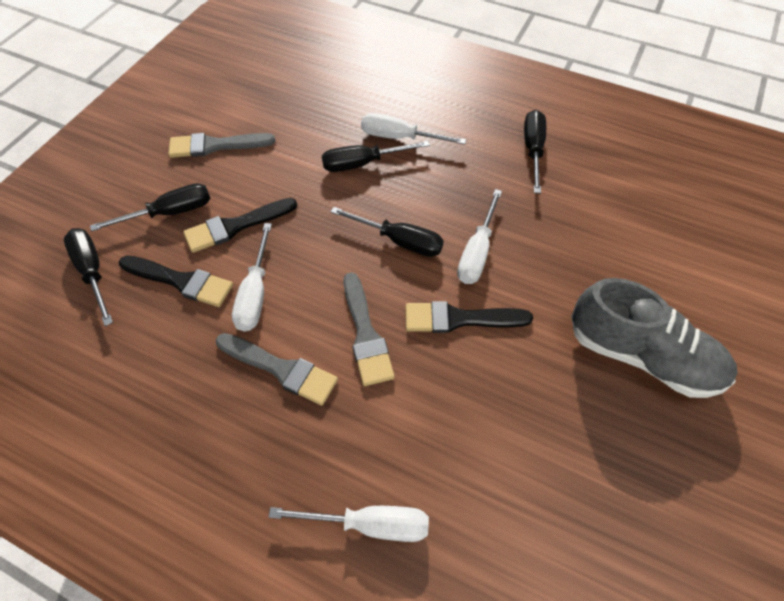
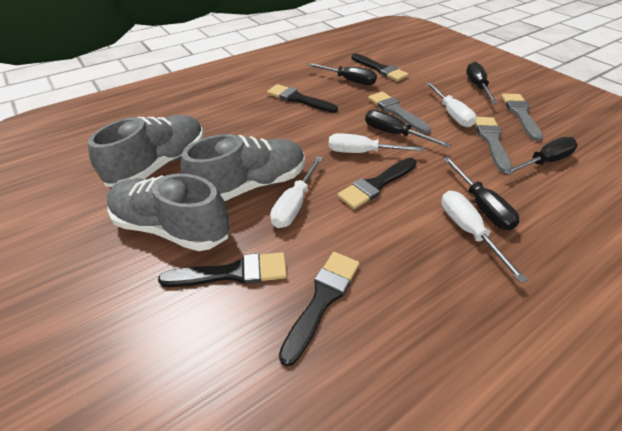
black brush: [119,255,233,307] [183,198,297,253] [405,301,533,333] = 3 -> [158,252,287,287] [267,84,338,113] [279,252,360,366] [337,158,417,209] [351,53,409,81] = 5
grey shoe: [571,278,737,398] = 1 -> [88,115,204,187] [107,174,230,251] [181,134,305,201] = 3

